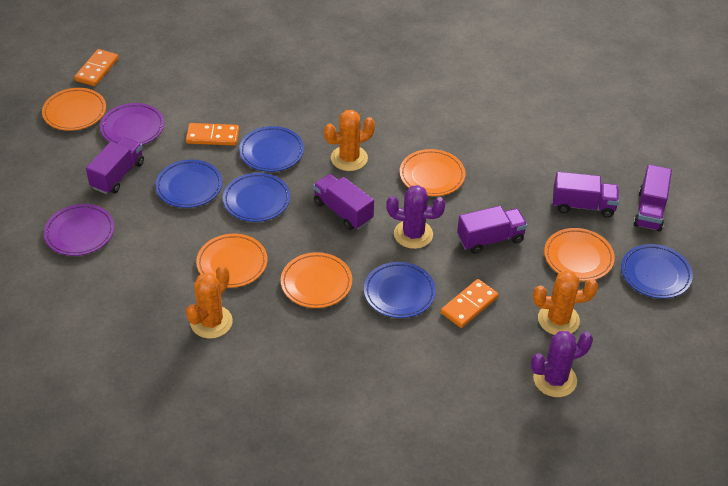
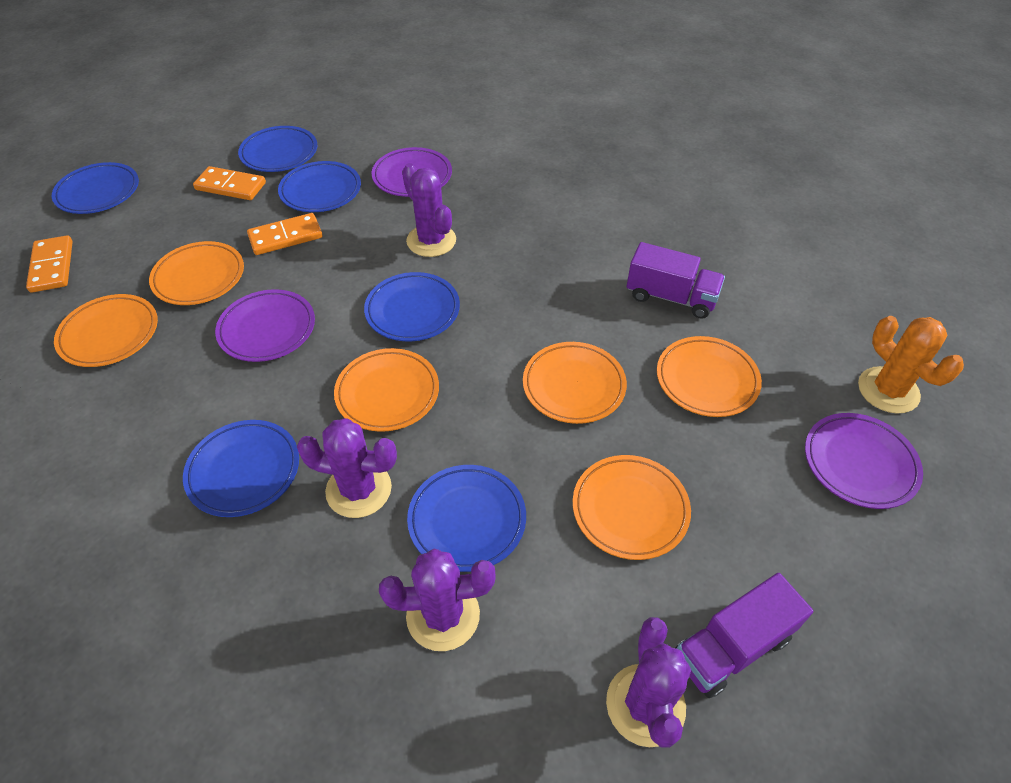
blue plate: [155,160,223,208] [223,173,290,222] [239,126,304,172] [364,262,436,318] [621,244,693,299] = 5 -> [52,162,139,214] [183,420,299,517] [238,126,317,172] [278,161,361,212] [364,272,460,341] [407,465,526,572] = 6
orange cactus: [186,265,233,339] [324,110,375,171] [533,271,598,335] = 3 -> [858,316,964,414] = 1
orange plate: [42,88,106,131] [196,234,268,288] [281,252,352,308] [400,149,465,196] [544,228,615,281] = 5 -> [54,294,158,367] [149,241,244,305] [334,348,439,432] [523,342,627,424] [573,455,691,560] [657,336,762,417] = 6
purple cactus: [386,185,446,249] [531,331,593,397] = 2 -> [297,418,397,518] [379,549,495,651] [402,163,456,257] [606,617,691,748] = 4
purple plate: [44,204,114,256] [100,103,164,145] = 2 -> [215,289,315,362] [372,147,452,197] [805,413,923,509] = 3
purple truck: [86,137,144,194] [313,174,374,230] [457,206,527,254] [553,172,619,218] [633,165,672,232] = 5 -> [627,242,725,319] [676,573,813,698] = 2

